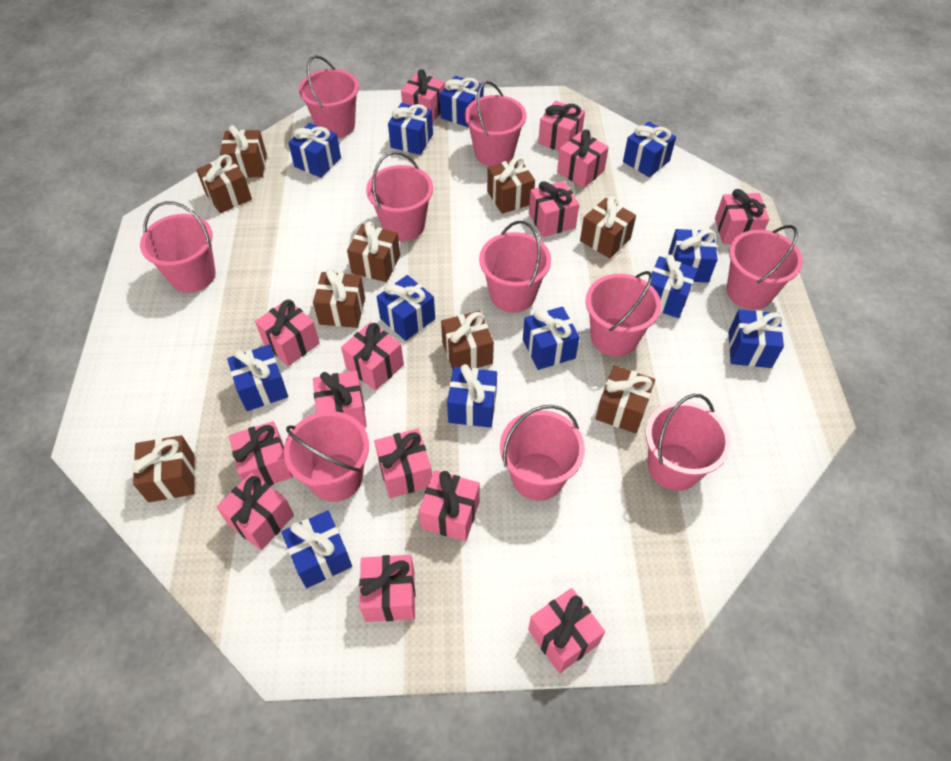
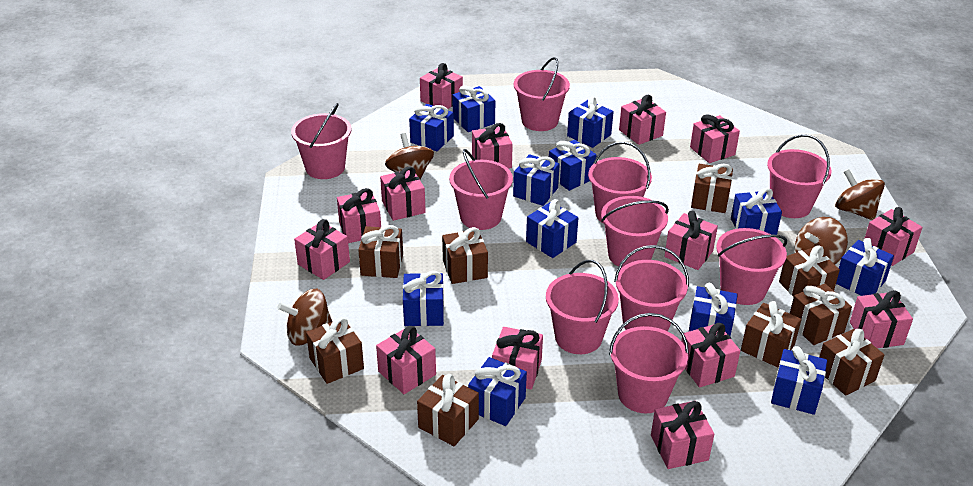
brown spinning top: none = 0 -> [277,289,332,345] [385,133,434,179] [795,217,848,264] [835,169,885,220] = 4

